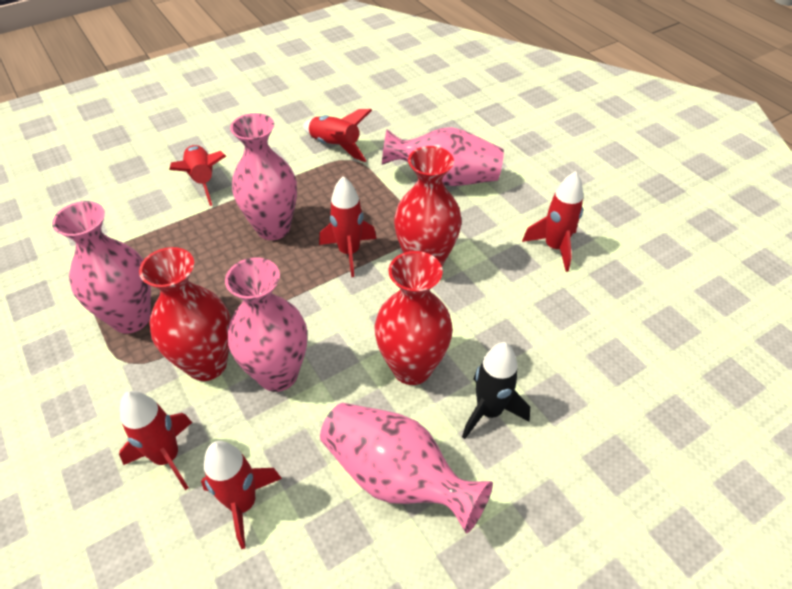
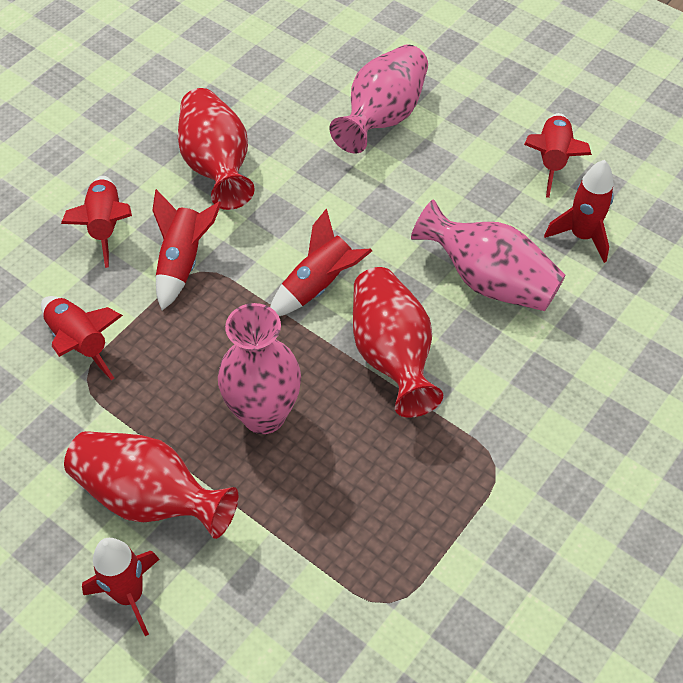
black rocket: [462,342,530,439] = 1 -> none = 0
pink vase: [52,201,151,334] [225,257,307,392] [230,113,297,240] [320,403,493,533] [382,127,504,186] = 5 -> [218,303,301,434] [329,44,428,153] [411,199,565,311] = 3
red rocket: [119,391,192,490] [169,145,226,206] [201,441,282,549] [303,109,372,162] [319,176,376,277] [522,171,583,272] = 6 -> [41,296,123,380] [61,176,132,268] [82,538,160,636] [152,189,222,310] [270,208,372,316] [524,113,592,198] [544,160,614,263] = 7

